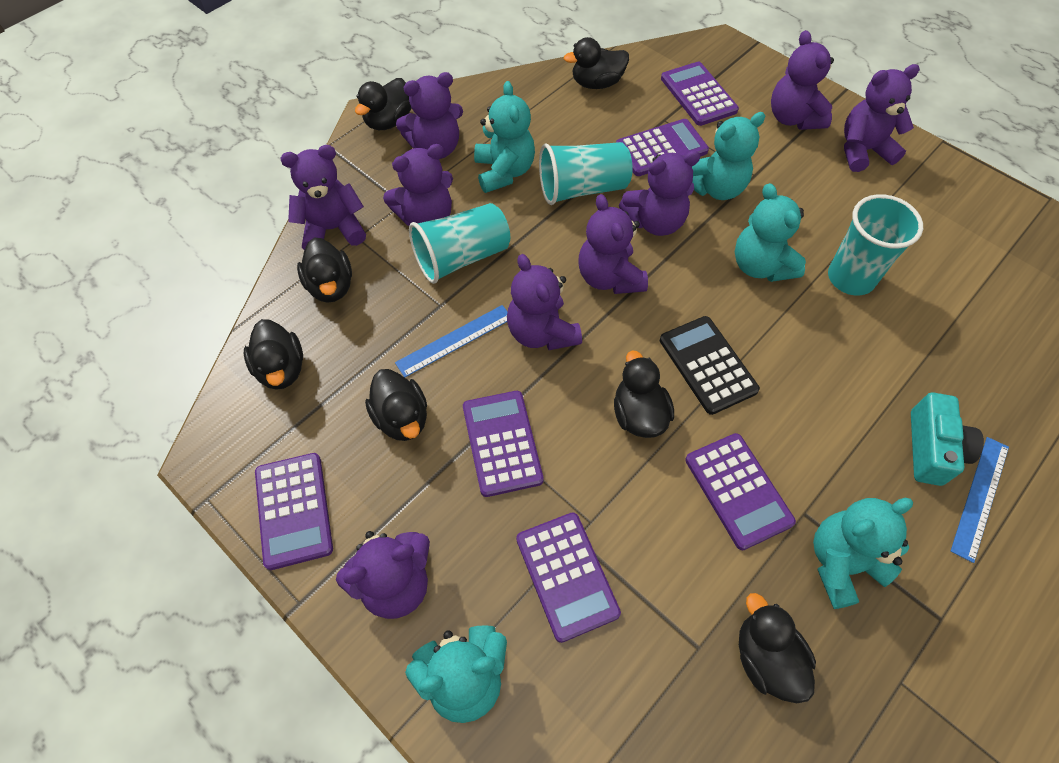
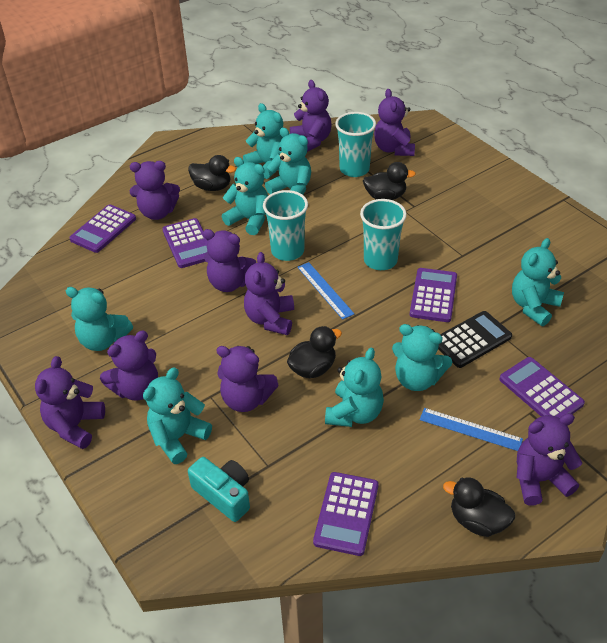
black duck: [244,319,303,390] [297,238,352,303] [355,78,411,130] [365,369,427,441] [564,37,629,89] [614,350,674,438] [739,593,816,703] = 7 -> [188,155,236,191] [287,326,342,378] [363,162,416,200] [443,477,515,537] = 4
purple calculator: [255,453,333,570] [463,391,544,497] [516,512,621,643] [616,119,709,176] [661,62,739,126] [685,433,796,550] = 6 -> [69,204,136,253] [162,218,208,268] [313,472,379,556] [410,268,457,322] [499,357,585,418] = 5
turquoise teddy bear: [405,625,507,723] [474,81,535,193] [692,112,765,200] [735,183,806,282] [813,498,913,609] = 5 -> [66,287,133,351] [143,367,212,464] [222,157,268,235] [243,103,283,179] [265,128,311,195] [325,348,384,427] [392,324,452,391] [512,238,564,326] = 8

